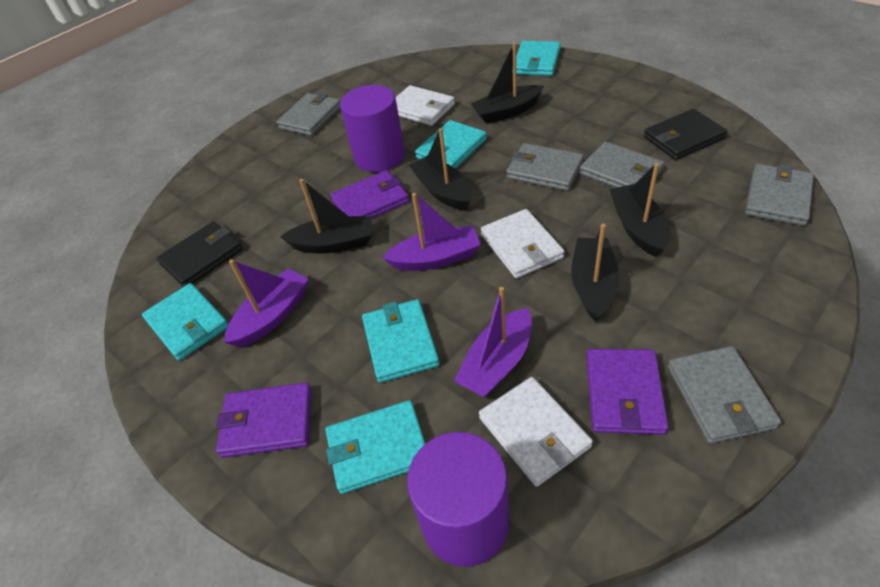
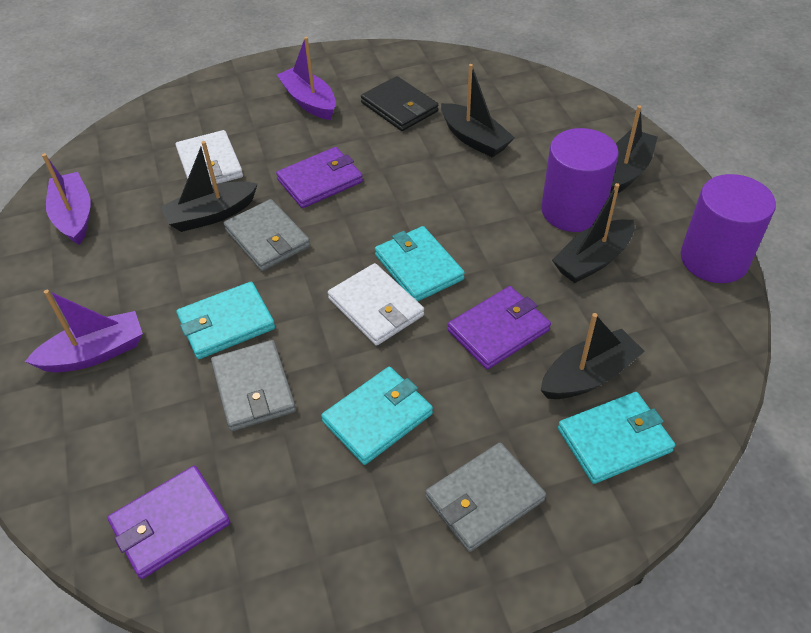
black wallet: [156,222,243,287] [644,109,728,160] = 2 -> [361,76,438,131] = 1
grey wallet: [277,93,340,136] [506,143,584,191] [580,141,664,188] [668,346,781,444] [745,164,814,226] = 5 -> [211,340,296,431] [223,199,310,271] [425,443,546,552] = 3
turquoise wallet: [142,283,229,361] [325,400,426,494] [362,299,440,383] [415,120,487,169] [516,41,561,76] = 5 -> [176,282,275,359] [321,367,433,465] [375,226,465,301] [558,392,675,484] = 4
white wallet: [396,85,455,126] [479,377,593,487] [481,209,565,278] = 3 -> [175,130,243,185] [328,263,424,346] = 2

